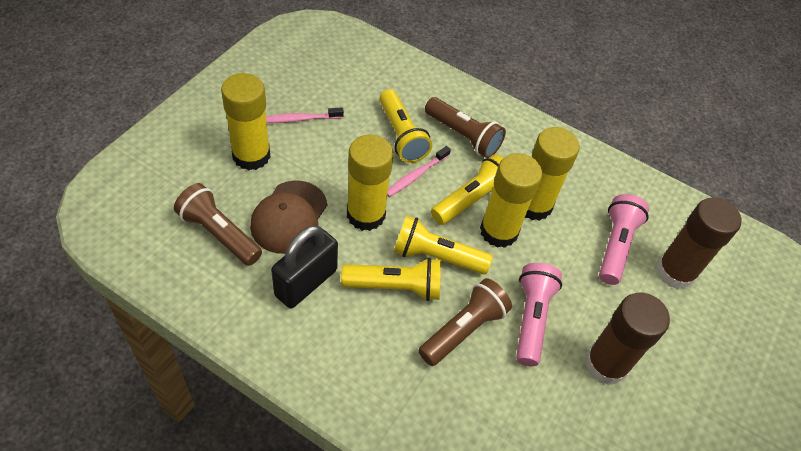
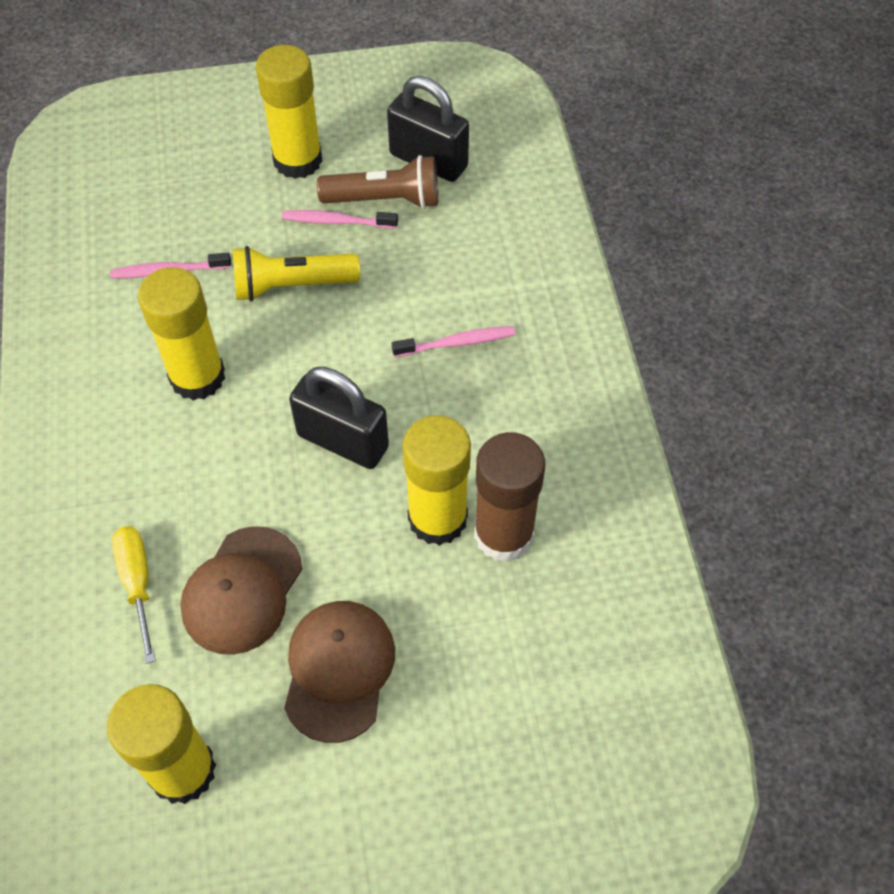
black padlock: [271,225,338,308] = 1 -> [289,367,389,469] [387,76,469,182] = 2
brown cap: [250,180,327,254] = 1 -> [180,526,302,655] [284,601,395,743] = 2
brown flashlight: [174,183,262,266] [418,278,512,366] [425,97,506,158] = 3 -> [317,155,438,209] = 1
brown glue stick: [585,293,670,385] [656,197,741,289] = 2 -> [474,432,545,562] = 1
pink flashlight: [516,263,562,366] [599,194,649,285] = 2 -> none = 0
pink toothbrush: [266,107,344,123] [387,146,451,197] = 2 -> [110,253,231,279] [282,210,398,228] [392,326,515,357] = 3
yellow flashlight: [341,258,441,301] [379,89,432,163] [394,216,493,274] [431,154,503,225] = 4 -> [232,246,360,302] = 1
yellow screwdriver: none = 0 -> [112,526,156,664] = 1

